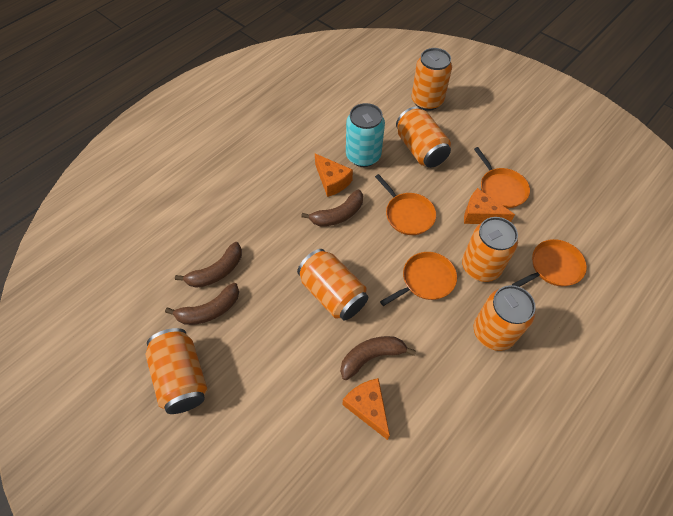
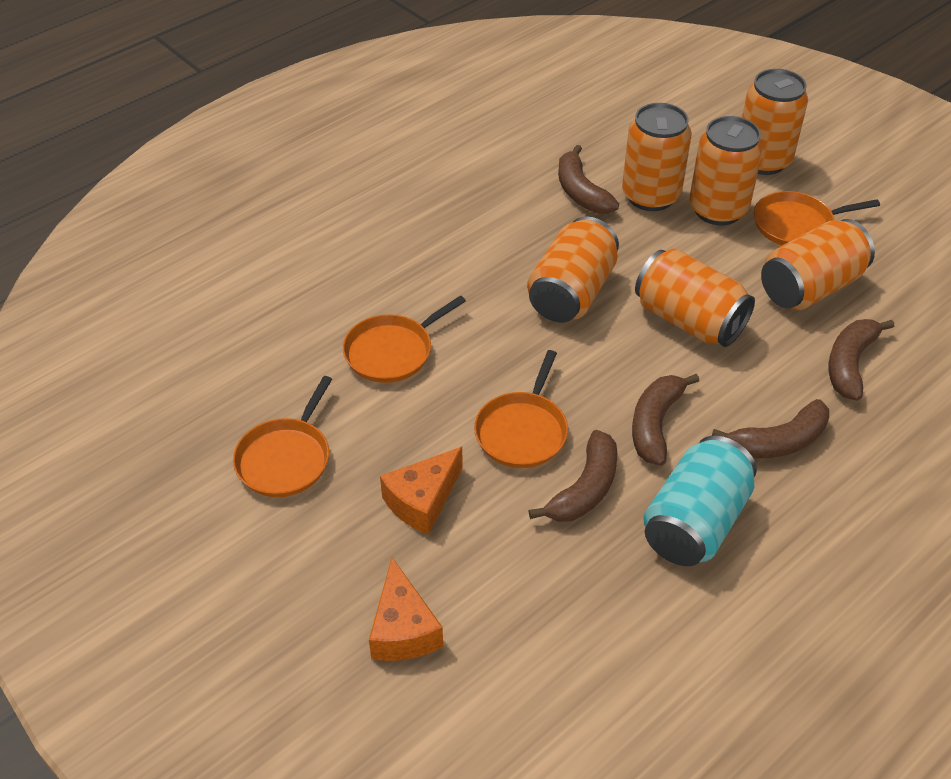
brown banana: [165,283,239,325] [175,242,242,288] [301,190,363,226] [340,336,416,380] = 4 -> [528,430,617,522] [558,145,619,214] [632,374,699,466] [712,399,829,459] [829,319,894,401] = 5
orange cheese: [315,154,353,197] [343,378,390,440] [464,188,515,224] = 3 -> [369,557,443,661] [380,447,463,535] = 2

